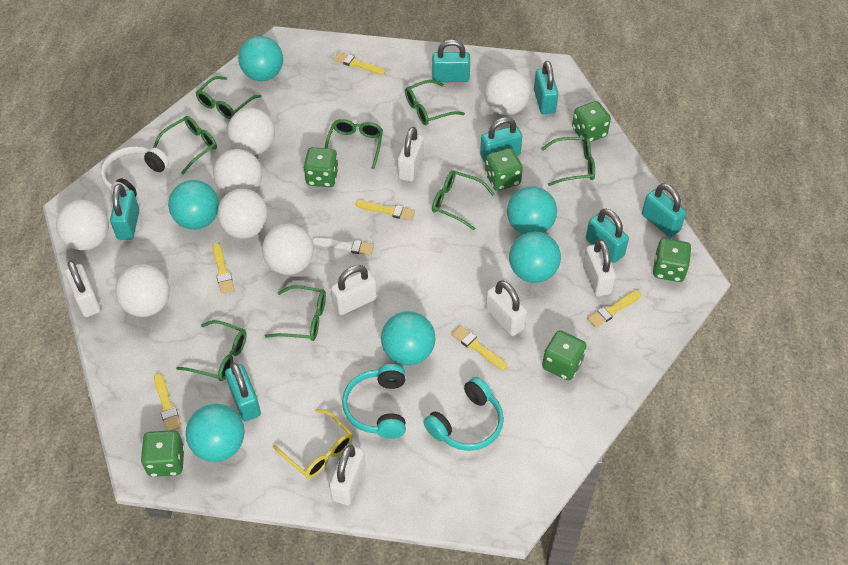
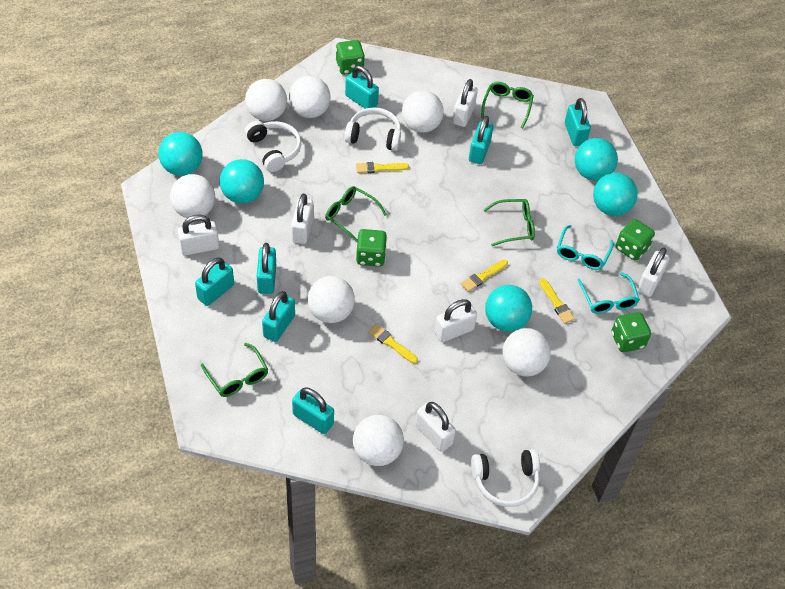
green dice: [141,430,185,477] [303,147,339,187] [485,148,523,191] [542,331,587,380] [572,101,611,142] [653,238,692,282] = 6 -> [336,40,365,75] [356,229,387,267] [611,312,651,353] [616,219,655,261] = 4
green glasses: [153,116,217,174] [176,320,247,381] [196,76,262,119] [265,285,326,341] [325,119,383,169] [405,80,465,125] [432,170,494,230] [541,137,595,186] = 8 -> [201,343,268,397] [325,186,387,242] [481,82,534,128] [484,199,535,246] = 4
turquoise ball: [168,180,219,230] [186,404,245,462] [238,36,283,81] [381,311,435,366] [507,186,557,234] [509,231,561,283] = 6 -> [158,132,203,176] [220,159,264,204] [485,285,532,332] [575,138,618,181] [593,173,638,216] = 5
turquoise glasses: none = 0 -> [557,225,614,270] [577,272,640,314] = 2
turquoise headphones: [342,364,406,439] [424,377,504,451] = 2 -> none = 0
white brush: [312,237,374,255] = 1 -> none = 0
white headphones: [101,146,169,197] = 1 -> [245,121,301,172] [345,107,401,151] [471,449,540,507] = 3
yellow brush: [154,373,182,431] [213,243,235,294] [334,52,385,75] [356,200,415,221] [451,325,507,370] [587,290,641,328] = 6 -> [356,162,409,173] [368,324,418,364] [461,260,508,292] [539,278,575,324] = 4
yellow glasses: [273,409,353,478] = 1 -> none = 0

